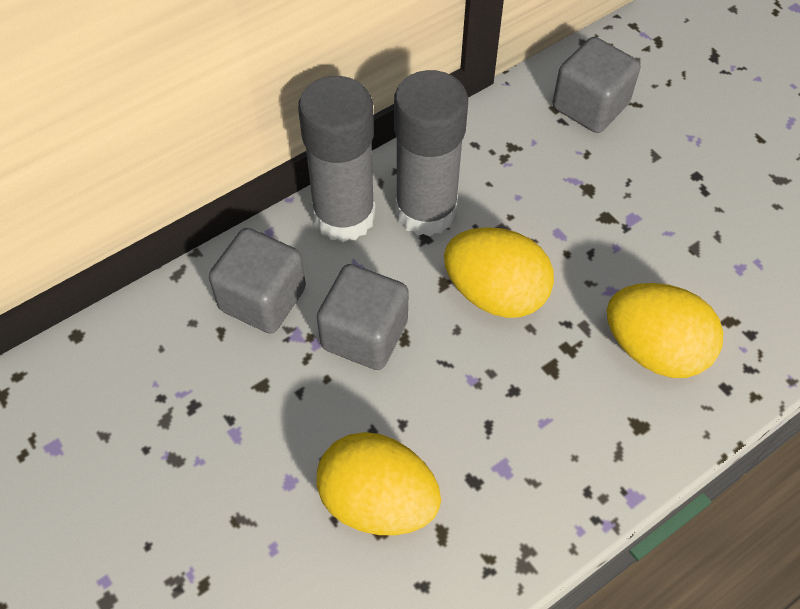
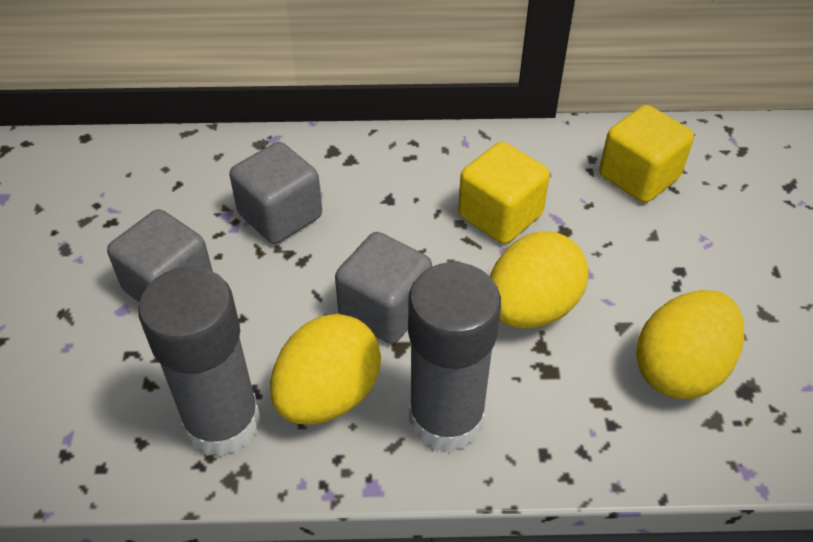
yellow cube: none = 0 -> [458,142,550,244] [599,105,694,203] = 2

